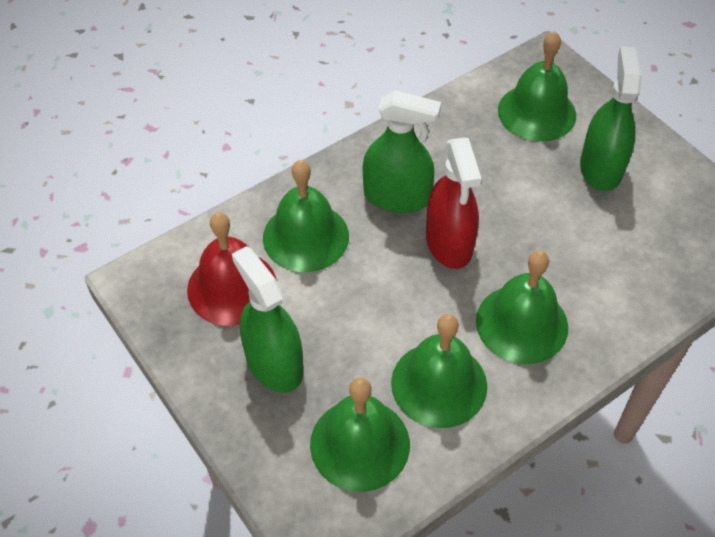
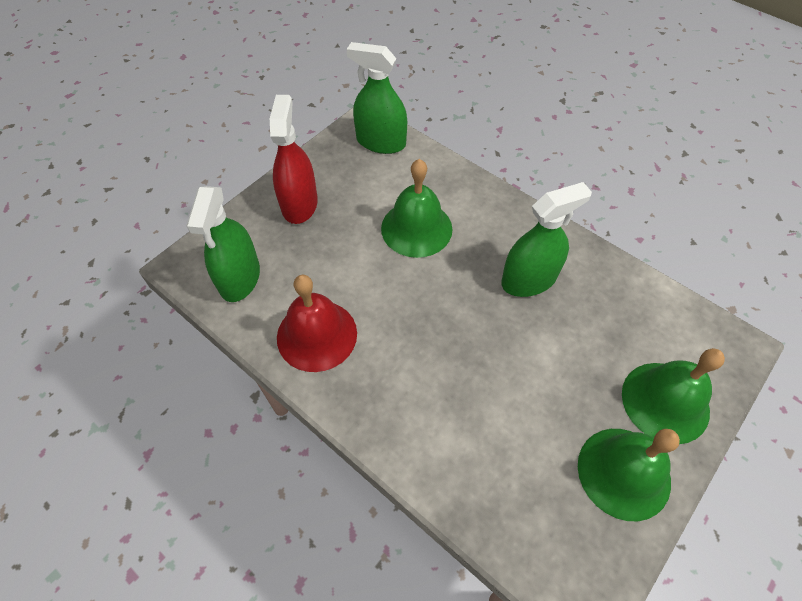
green bell: [263,160,349,272] [310,378,410,492] [391,314,487,428] [476,251,568,364] [498,31,576,142] = 5 -> [381,159,453,258] [578,429,680,521] [622,348,725,444] = 3

